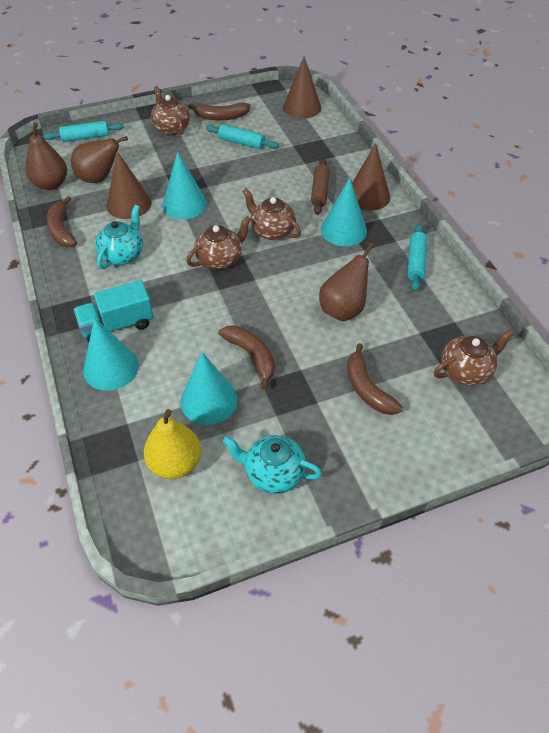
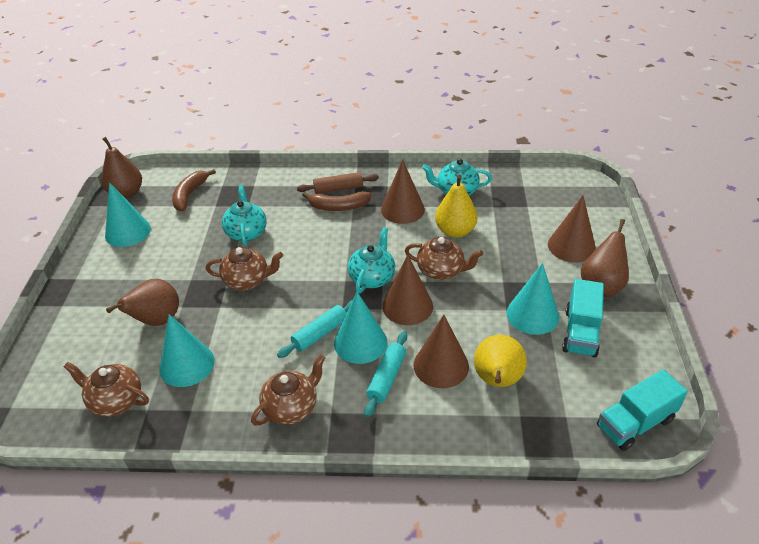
brown banana: [46,196,77,247] [188,102,250,121] [218,325,275,389] [347,343,403,415] = 4 -> [172,169,216,211] [302,191,371,211] = 2
brown cone: [107,151,151,219] [283,56,321,119] [352,143,390,211] = 3 -> [381,159,425,224] [382,255,433,325] [414,315,469,388] [548,195,596,263] = 4
turquoise rolling pin: [43,121,124,142] [206,124,279,150] [407,224,427,292] = 3 -> [277,300,353,358] [364,331,407,417] = 2
turquoise teapot: [95,205,143,269] [223,435,322,494] = 2 -> [222,185,267,246] [348,227,395,293] [422,159,492,195] = 3
turquoise truck: [74,280,154,342] = 1 -> [562,279,604,357] [597,369,688,451] = 2
yellow pear: [144,409,201,479] = 1 -> [435,175,478,238] [474,335,527,387] = 2

